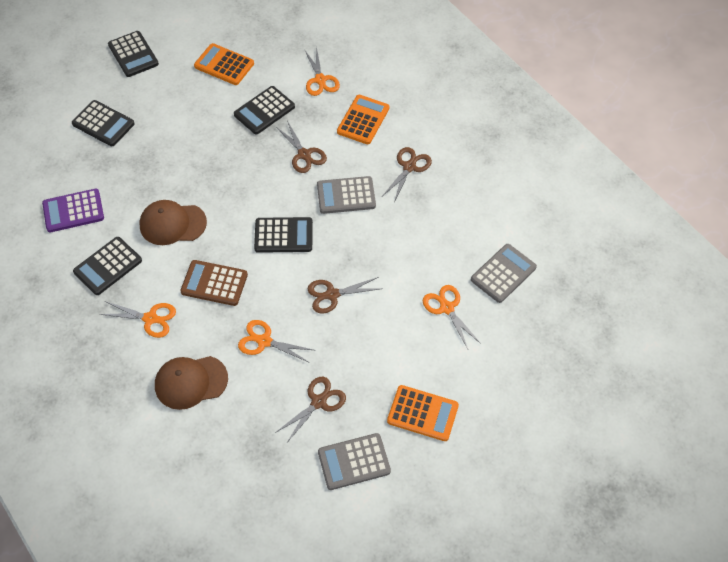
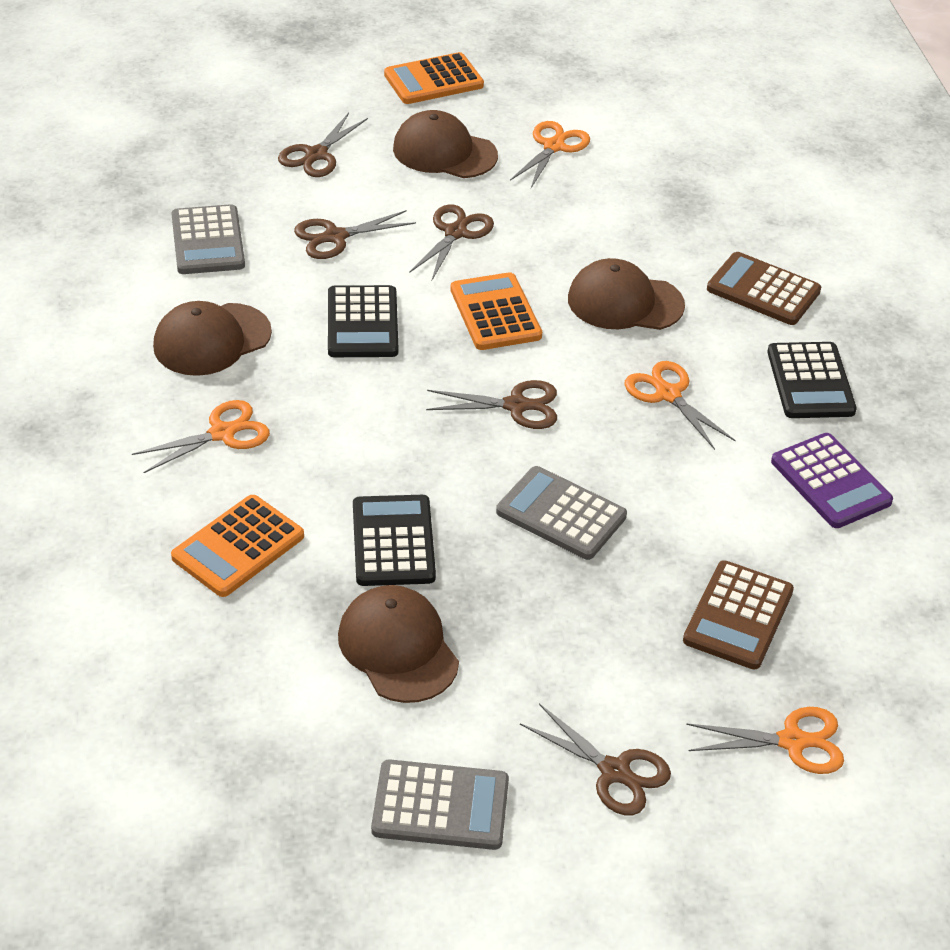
black calculator: [72,100,135,146] [73,237,142,295] [108,31,159,77] [234,86,295,134] [254,217,313,253] = 5 -> [328,285,398,357] [353,495,436,586] [767,342,857,418] = 3
brown calculator: [180,260,248,306] = 1 -> [683,560,794,669] [707,252,821,325] = 2
brown cap: [139,200,207,245] [155,356,228,410] = 2 -> [153,301,272,376] [338,585,459,703] [393,110,498,178] [568,258,685,330] = 4
brown scissors: [275,377,346,444] [276,121,327,173] [308,277,380,314] [383,147,432,202] = 4 -> [278,113,368,177] [294,210,416,259] [409,204,494,280] [426,380,557,429] [520,703,671,815] = 5

